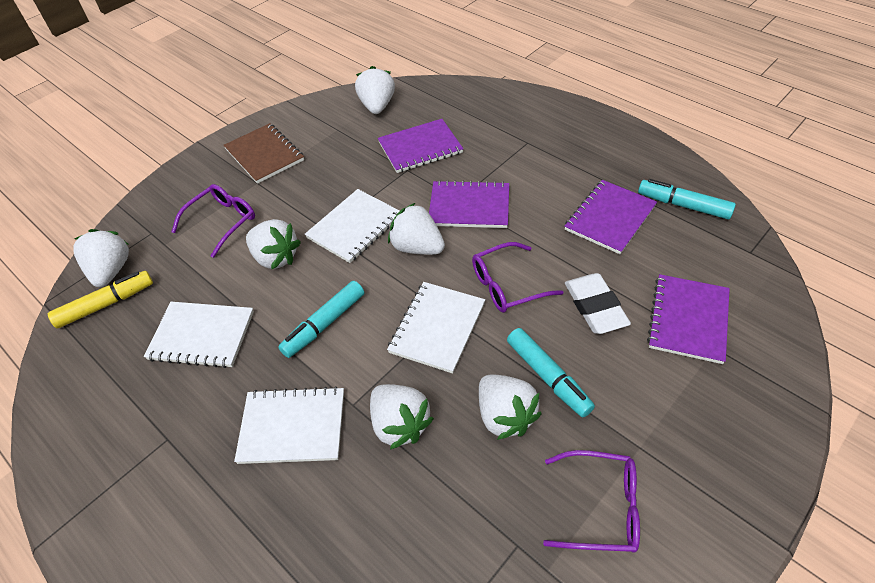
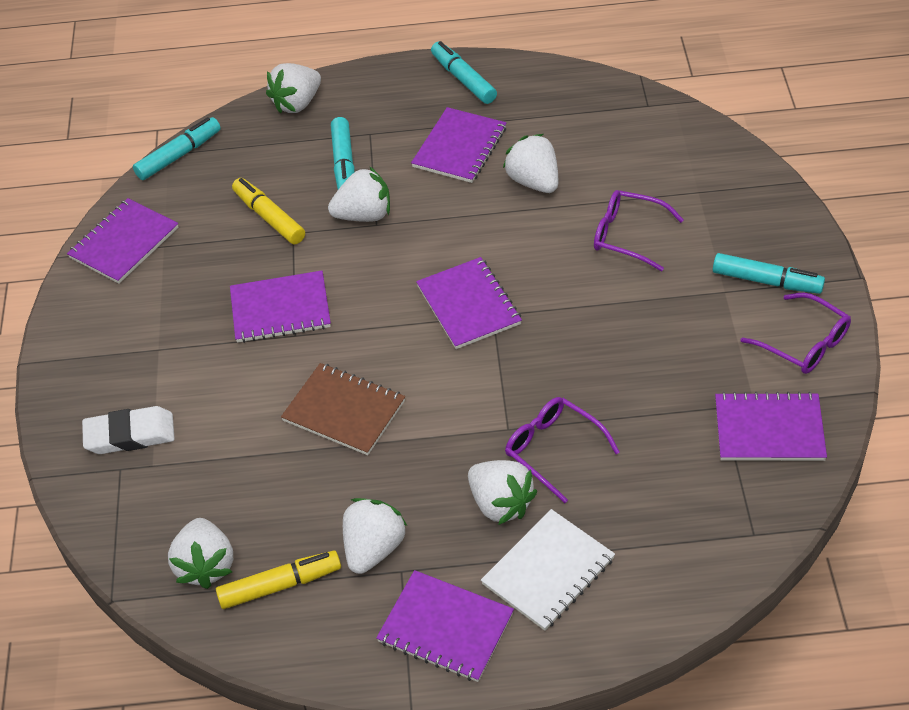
purple notebook: [378,119,463,173] [429,180,509,228] [564,180,657,254] [647,274,730,364] = 4 -> [67,198,179,284] [230,271,331,343] [376,570,514,682] [411,107,507,183] [416,257,522,349] [715,392,827,461] = 6
turquoise marker: [278,281,364,358] [507,328,595,417] [638,179,736,219] = 3 -> [133,117,221,180] [331,117,355,189] [431,41,497,104] [713,253,825,294] = 4
white notebook: [144,302,254,368] [234,386,344,464] [305,189,400,263] [387,282,485,374] = 4 -> [481,509,615,631] = 1
yellow marker: [48,271,153,328] = 1 -> [216,551,341,609] [232,178,305,244] = 2

